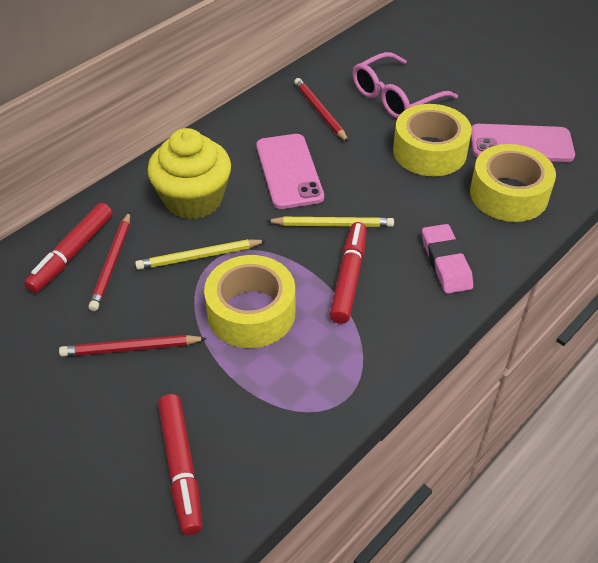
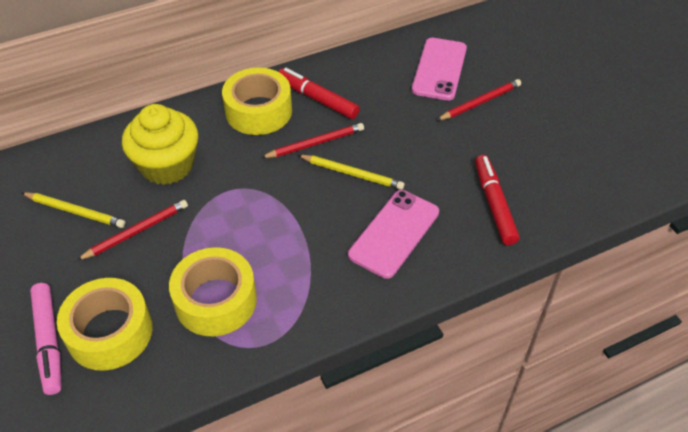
pink eraser: [422,224,473,294] = 1 -> none = 0
pink glasses: [353,52,458,119] = 1 -> none = 0
pink marker: none = 0 -> [30,283,62,395] = 1
red marker: [24,203,112,293] [158,394,202,535] [330,222,367,324] = 3 -> [278,68,360,119] [475,155,520,245] = 2

